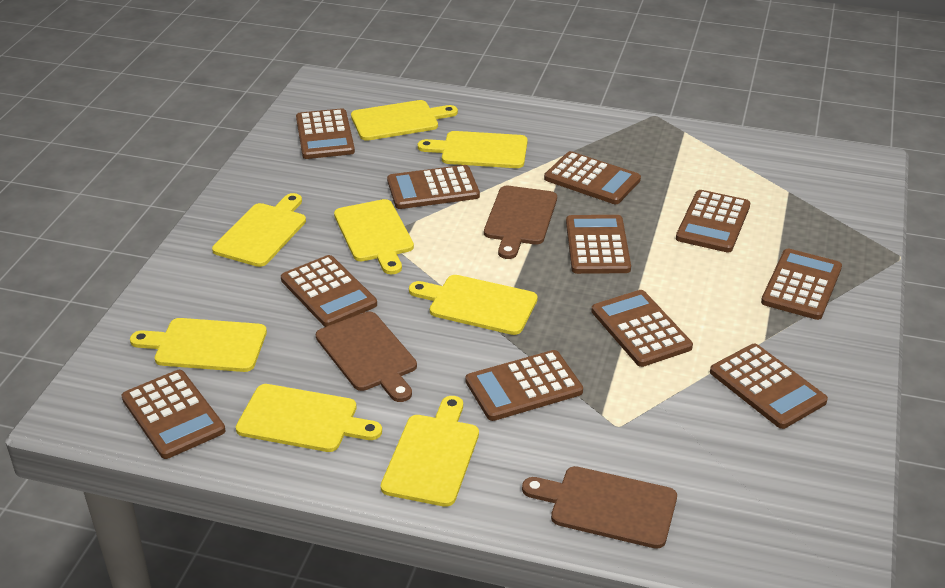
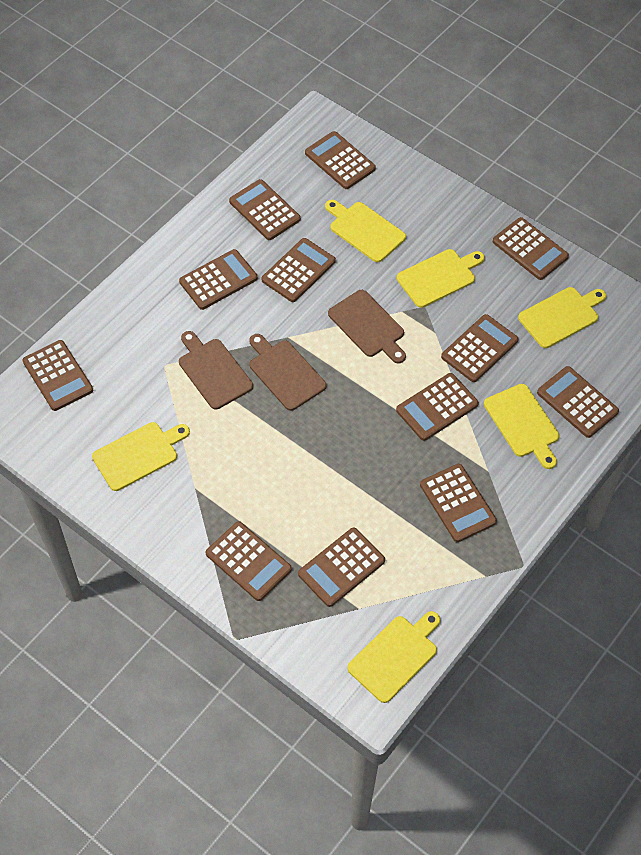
brown calculator: [121,370,226,459] [281,255,377,327] [296,108,355,159] [387,165,480,209] [466,350,583,421] [544,151,641,204] [566,215,631,274] [591,290,693,367] [676,190,750,252] [710,344,828,429] [761,249,842,320] = 11 -> [22,340,93,411] [179,249,258,310] [206,521,292,601] [229,179,301,240] [261,238,336,302] [298,528,385,607] [305,131,376,189] [396,373,479,441] [420,464,497,542] [441,314,518,382] [493,217,569,280] [537,366,619,438] = 12
yellow cutting board: [130,318,267,372] [212,193,306,267] [236,384,382,452] [334,199,414,274] [351,100,458,141] [381,396,479,507] [409,275,538,335] [418,131,528,168] = 8 -> [92,422,190,491] [325,200,406,262] [347,611,440,703] [397,249,485,308] [484,384,559,469] [518,287,606,348] = 6

